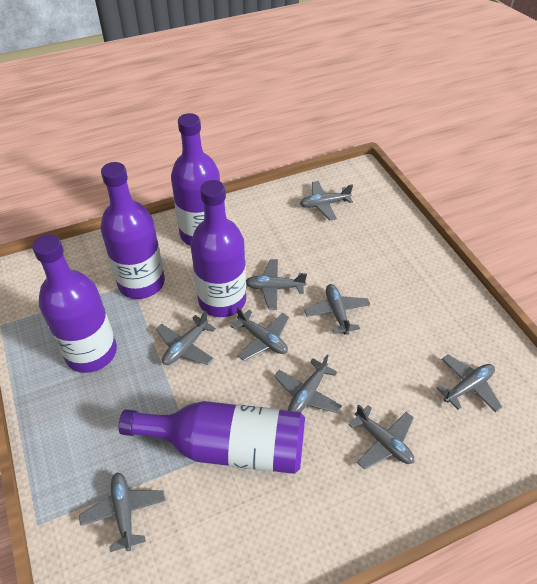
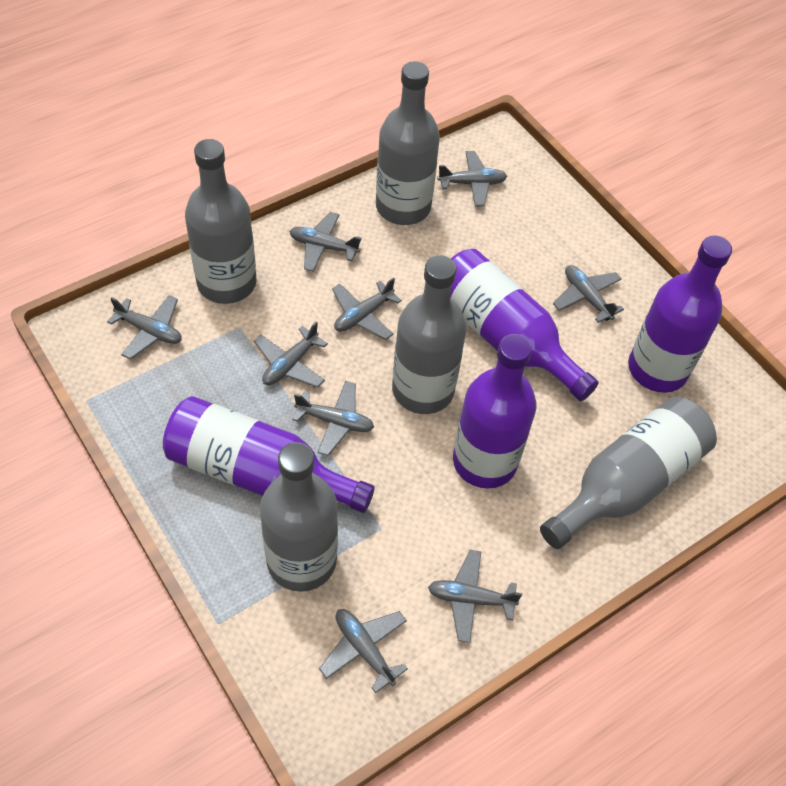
grey bottle: none = 0 -> [185,139,257,304] [260,442,338,592] [376,61,440,225] [392,255,467,414] [540,397,717,549] = 5
purple bottle: [32,234,117,373] [100,162,165,299] [119,401,305,474] [171,113,220,246] [191,180,246,317] = 5 -> [163,396,375,513] [450,249,599,401] [453,334,536,489] [628,235,732,393] = 4

